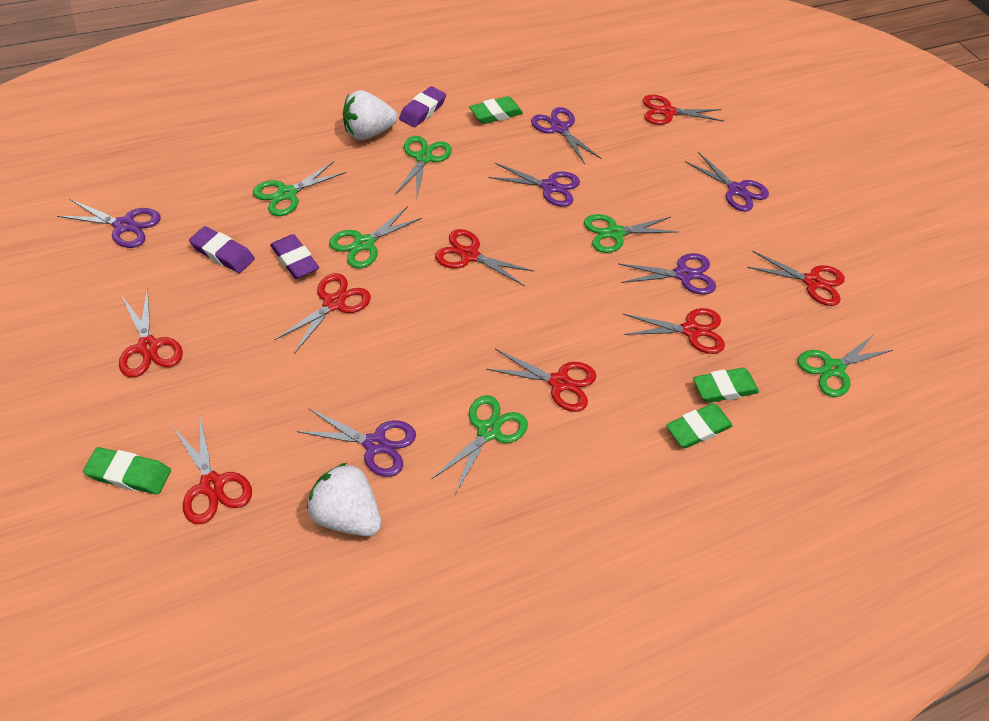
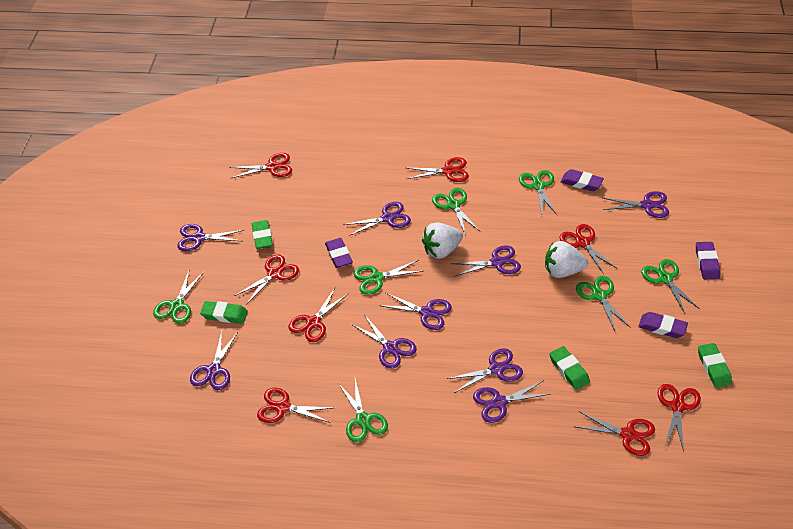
green scissors: [253,161,347,216] [329,206,422,269] [395,136,452,197] [432,395,528,494] [584,214,678,253] [798,334,893,397] = 6 -> [153,269,204,324] [338,379,388,442] [353,260,423,295] [432,188,480,236] [519,170,557,215] [576,276,631,331] [641,259,700,313] = 7
purple eraser: [189,226,255,273] [270,234,319,279] [399,86,446,127] = 3 -> [325,238,353,268] [561,169,604,191] [638,312,688,338] [696,242,720,279] = 4
purple scissors: [57,199,161,248] [297,408,416,477] [488,163,580,207] [531,107,602,164] [619,253,716,295] [685,152,769,212] = 6 -> [177,224,244,251] [190,331,238,390] [343,202,411,236] [353,314,417,369] [379,293,452,330] [447,348,523,393] [450,245,521,277] [473,380,550,423] [603,191,669,218] = 9

